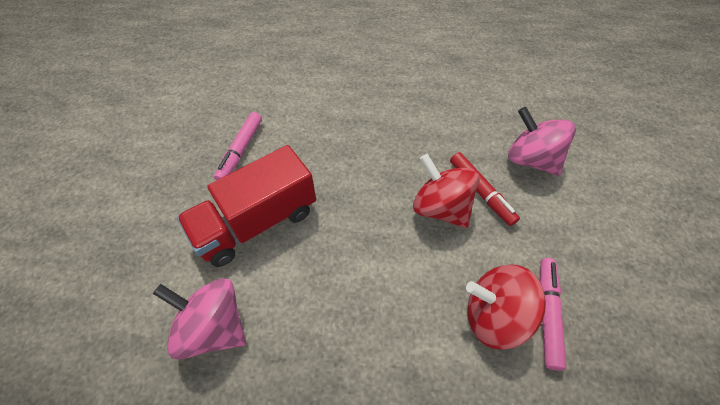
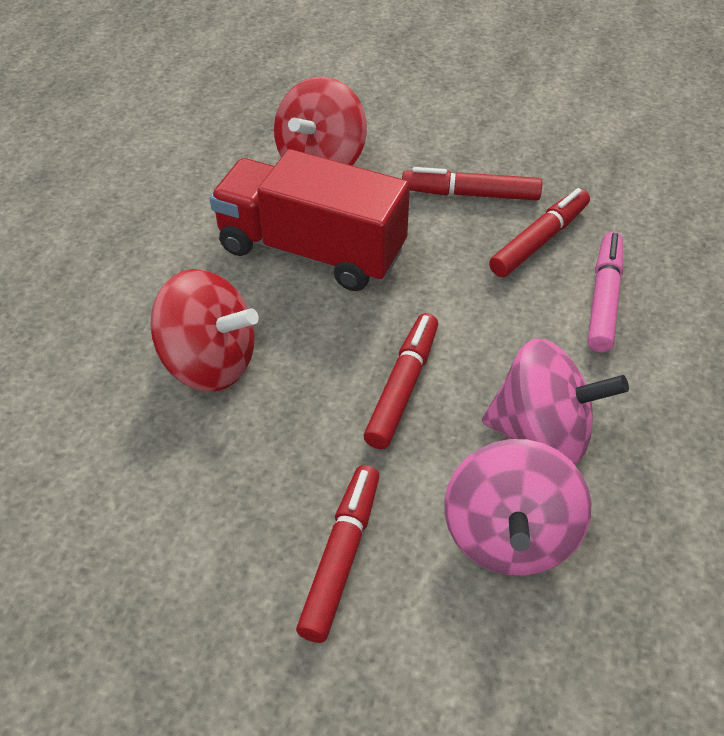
pink marker: [214,112,262,180] [540,258,566,371] = 2 -> [588,232,623,353] = 1
red marker: [450,152,520,226] = 1 -> [296,465,379,643] [364,313,438,449] [402,167,542,200] [489,188,590,277] = 4

